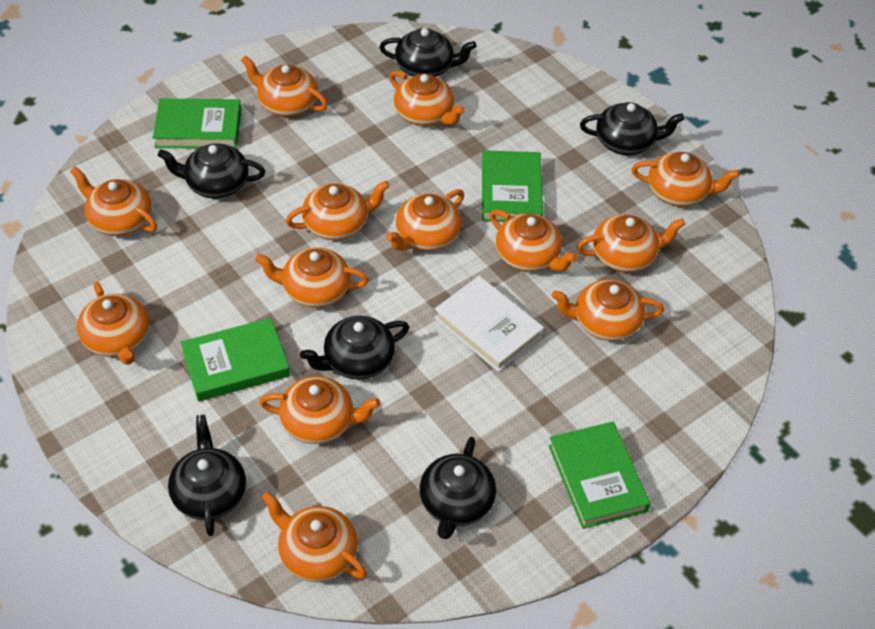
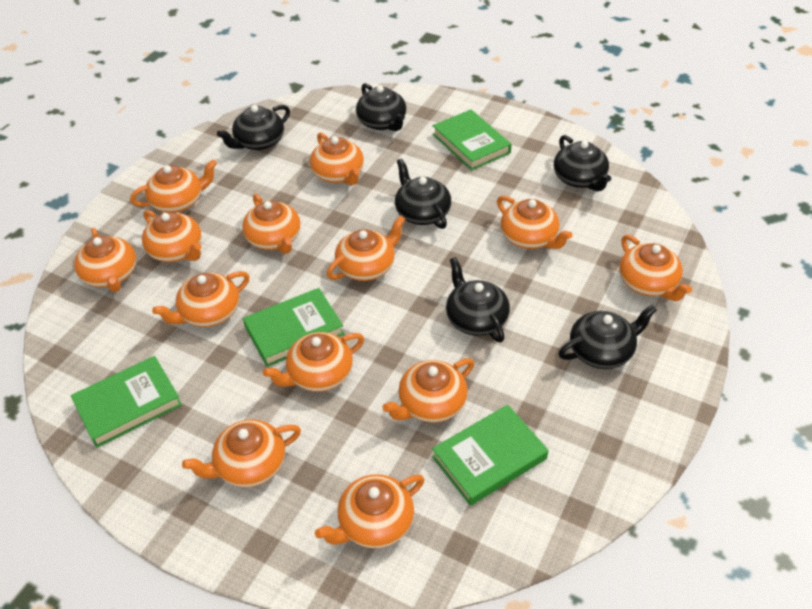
white book: [434,276,544,372] = 1 -> none = 0

